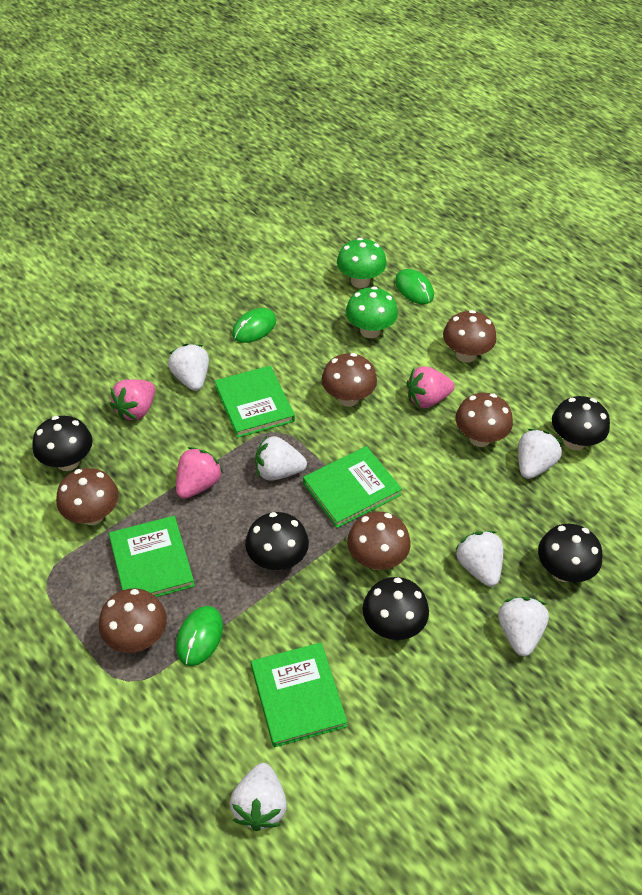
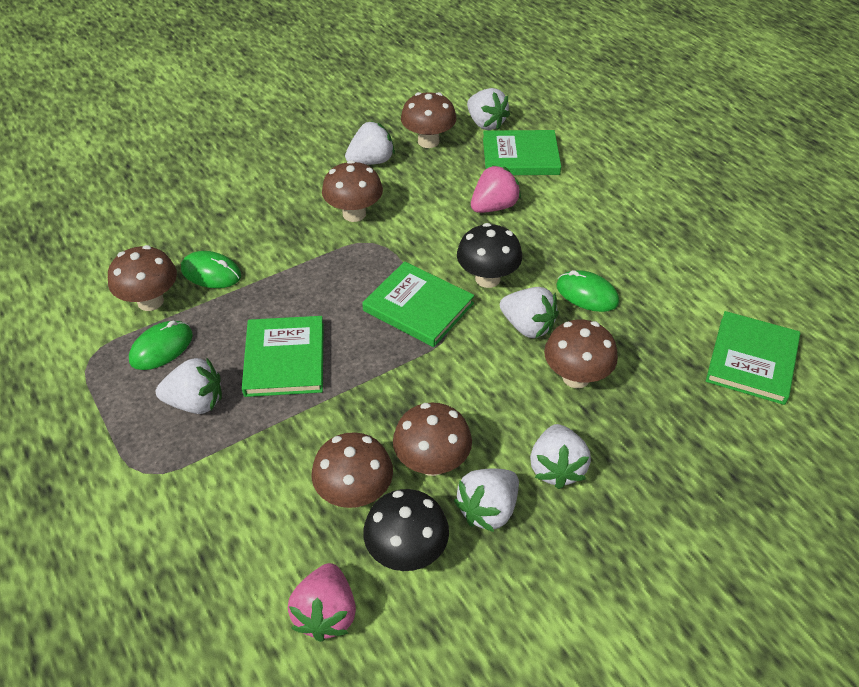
black mushroom: [32,416,92,471] [245,512,309,571] [363,577,429,640] [538,524,603,582] [552,396,610,450] = 5 -> [363,489,449,571] [457,223,522,288] = 2
green mushroom: [337,238,387,288] [346,286,398,338] = 2 -> none = 0
pink strawberry: [110,379,155,420] [176,447,223,499] [407,366,455,408] = 3 -> [288,563,356,642] [471,165,521,213] = 2

